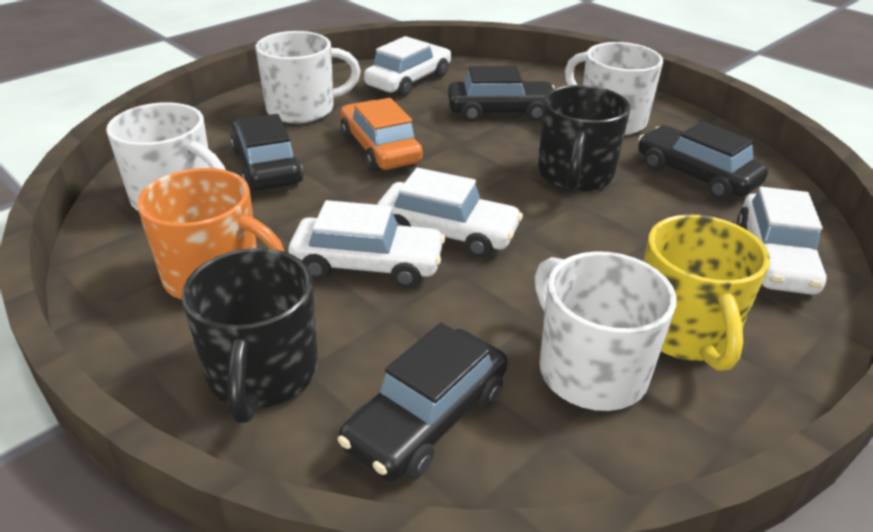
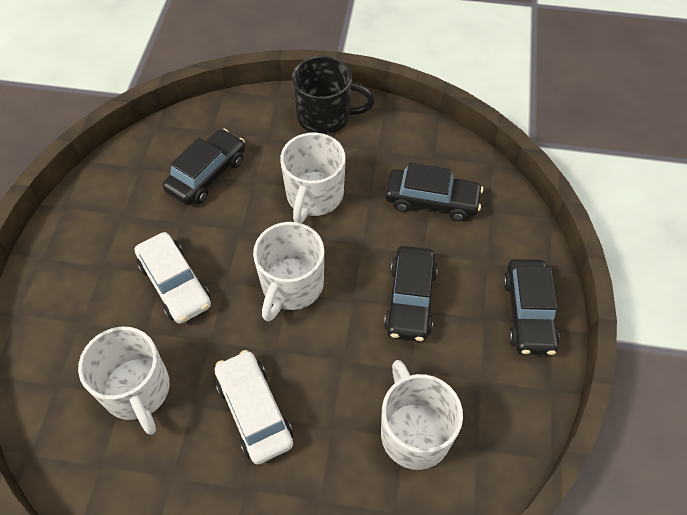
black mug: [181,248,318,423] [538,85,630,192] = 2 -> [292,56,375,134] = 1
orange car: [341,98,423,171] = 1 -> none = 0
orange mug: [137,168,285,300] = 1 -> none = 0
white car: [288,200,445,288] [364,36,451,96] [377,168,523,257] [737,187,826,295] = 4 -> [135,232,211,324] [215,350,293,464] = 2
yellow mug: [643,214,770,371] = 1 -> none = 0

